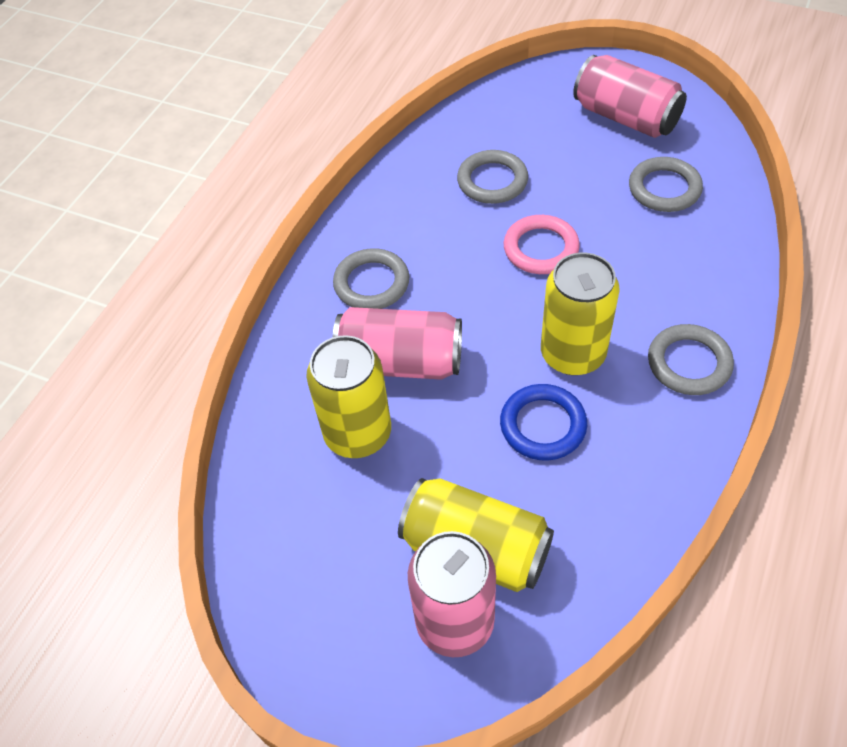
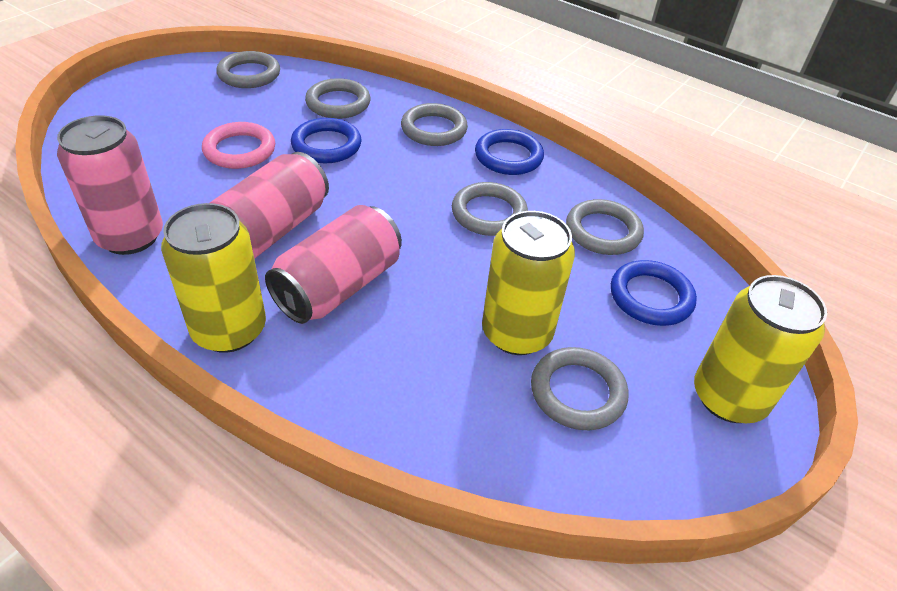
blue ring: [500,384,587,461] = 1 -> [291,118,362,163] [475,129,544,175] [611,260,697,326] = 3
grey ring: [333,248,409,309] [457,150,528,204] [629,157,703,212] [648,324,734,395] = 4 -> [216,51,280,88] [305,78,371,119] [401,103,468,146] [452,182,528,236] [531,347,629,430] [566,199,644,255] = 6

